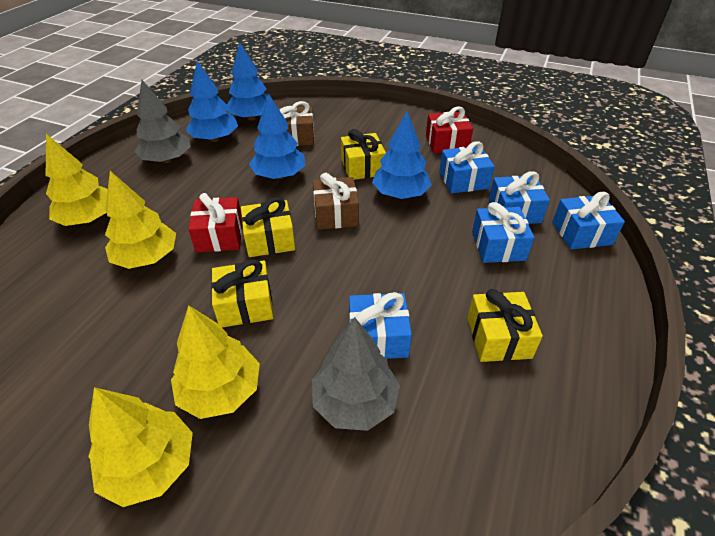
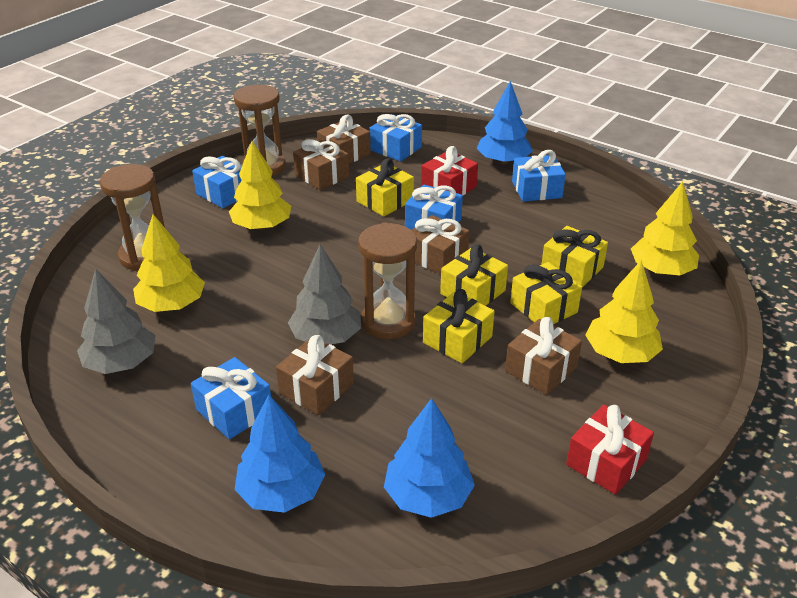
blue tree: [186,61,238,142] [227,43,274,120] [249,94,306,179] [372,111,432,199] = 4 -> [235,394,325,513] [384,398,475,518] [476,81,533,164] = 3
brown gift: [278,101,314,146] [313,173,359,230] = 2 -> [276,335,354,415] [293,139,349,190] [317,114,371,164] [412,215,470,275] [505,317,582,395] = 5
brown hourglass: none = 0 -> [100,164,165,271] [234,85,286,176] [358,222,417,339] = 3
yellow gift: [211,259,274,327] [241,197,295,257] [341,129,386,180] [467,289,543,362] = 4 -> [356,158,414,217] [423,289,495,363] [440,244,508,306] [510,262,582,324] [541,226,608,288] = 5

